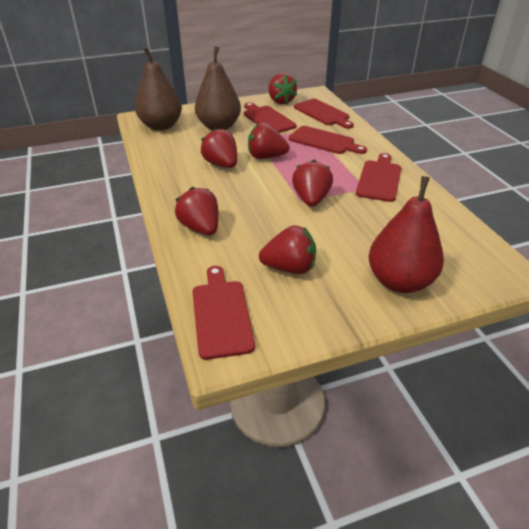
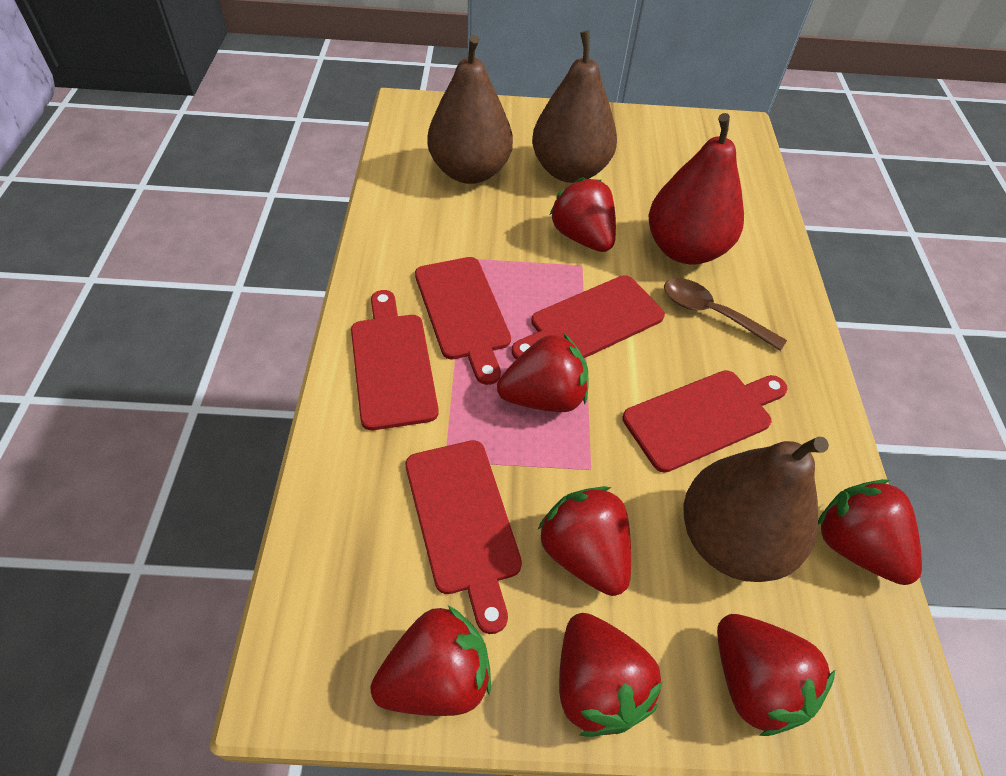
brown pear: [135,47,182,131] [195,46,241,130] = 2 -> [427,35,513,184] [532,31,617,183] [684,437,829,582] = 3
brown spoon: none = 0 -> [664,278,787,351] = 1
red strawberry: [175,187,219,235] [201,128,237,168] [248,123,289,159] [259,225,316,274] [268,73,297,104] [292,160,333,207] = 6 -> [371,606,491,716] [497,333,589,412] [538,486,631,596] [550,177,616,252] [559,613,663,737] [717,614,835,736] [818,479,922,585] = 7

